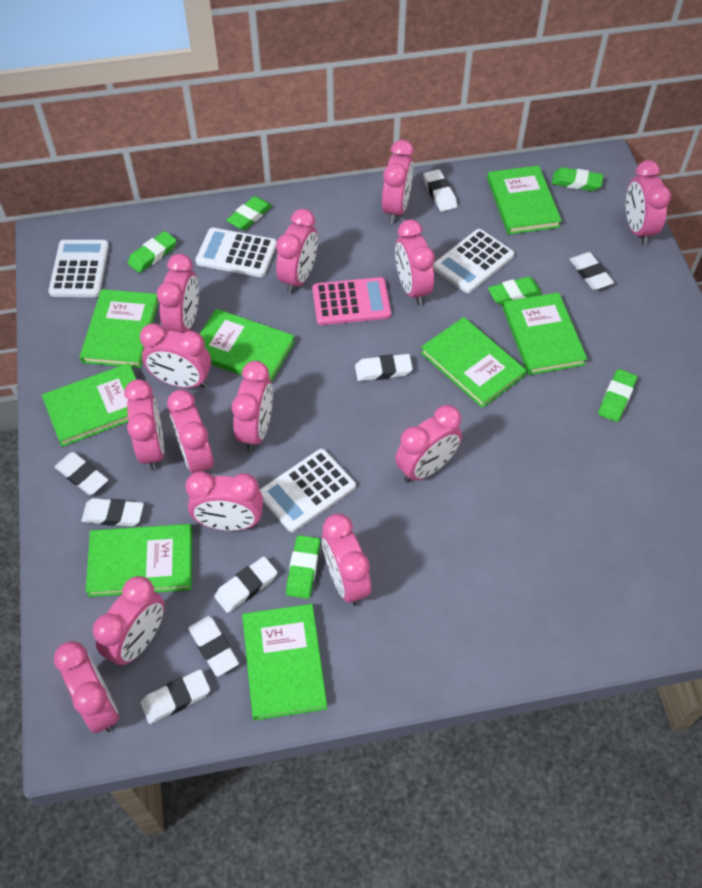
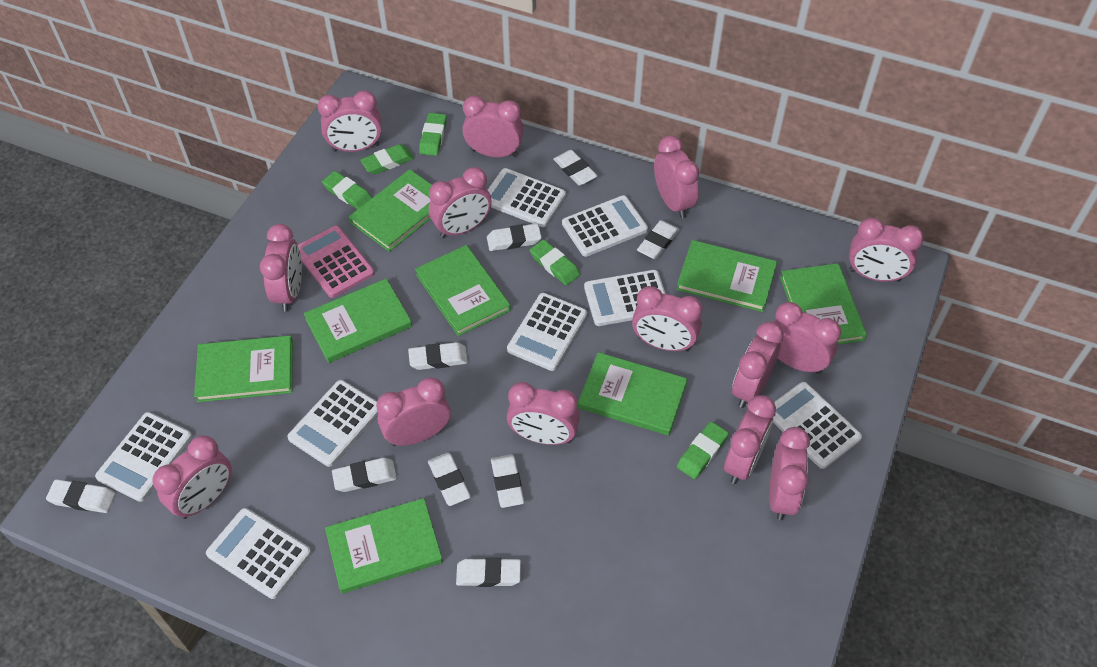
green eraser: [128,231,177,273] [226,196,272,230] [286,535,320,599] [488,277,542,305] [552,167,603,191] [598,369,637,422] = 6 -> [322,171,372,209] [360,144,414,174] [419,113,447,156] [530,239,580,286] [677,422,729,479] = 5
white calculator: [48,240,109,297] [195,228,277,277] [260,449,356,532] [433,229,514,293] = 4 -> [95,412,192,502] [206,508,311,599] [287,380,378,467] [488,168,566,227] [507,293,587,371] [562,195,648,257] [584,270,666,326] [773,382,862,469] = 8
white eraser: [55,452,108,495] [82,498,144,526] [141,670,210,724] [188,616,239,676] [214,557,277,613] [355,354,413,381] [423,169,457,212] [570,252,614,290] = 8 -> [46,479,116,513] [332,458,397,492] [408,342,468,370] [428,453,471,506] [456,558,521,587] [487,224,542,251] [491,454,524,508] [553,150,598,186] [637,220,680,259] = 9

